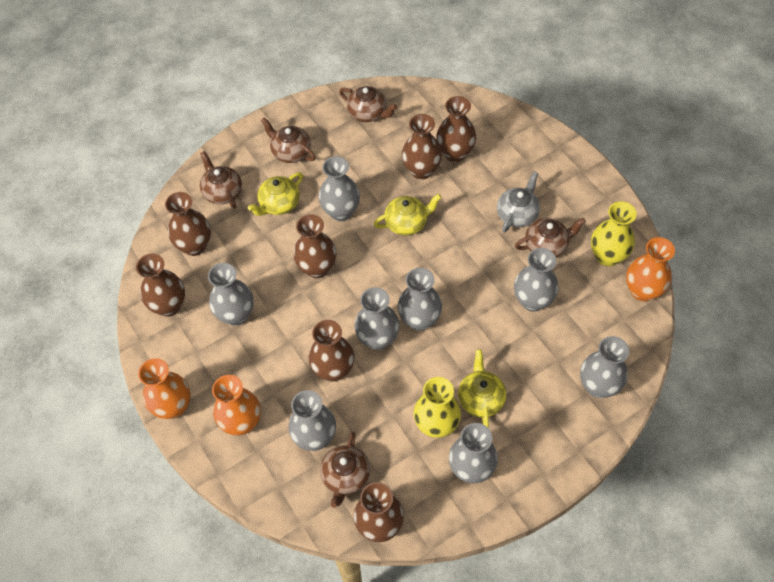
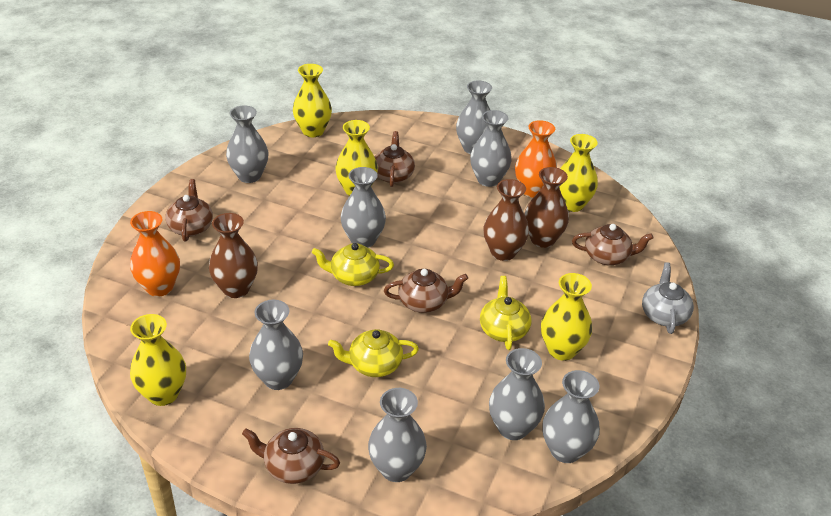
brown vase: [136,254,185,317] [165,192,211,256] [294,214,336,278] [309,320,354,382] [354,482,404,542] [402,114,442,180] [436,96,476,162] = 7 -> [209,213,258,298] [483,179,529,261] [524,167,569,248] = 3
orange vase: [138,358,191,419] [212,375,261,435] [626,237,675,302] = 3 -> [130,211,180,297] [515,120,557,198] = 2
yellow vase: [414,377,461,438] [591,201,637,266] = 2 -> [130,314,186,406] [293,64,332,137] [335,120,378,196] [541,273,592,361] [559,134,598,212] = 5

